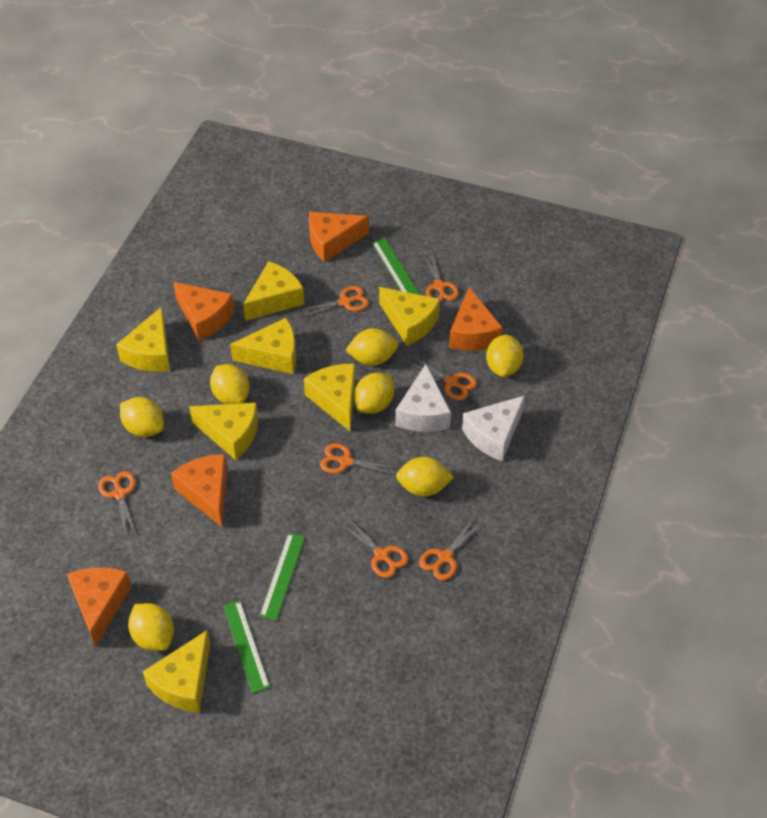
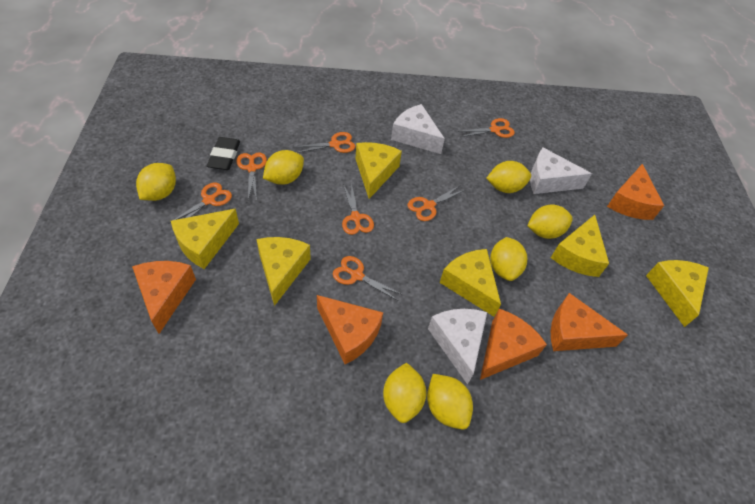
black eraser: none = 0 -> [207,137,240,170] = 1
green ruler: [223,600,270,694] [259,533,305,621] [372,238,420,295] = 3 -> none = 0
white cheese: [395,364,451,432] [462,395,525,461] = 2 -> [391,104,445,154] [428,309,487,385] [530,148,592,194] = 3
yellow cheese: [116,307,170,372] [143,630,210,713] [189,403,258,460] [230,318,296,374] [243,261,304,321] [304,364,355,431] [379,287,440,346] = 7 -> [171,209,239,269] [256,237,311,306] [355,142,402,199] [440,249,501,317] [551,215,609,277] [646,260,709,327] = 6

